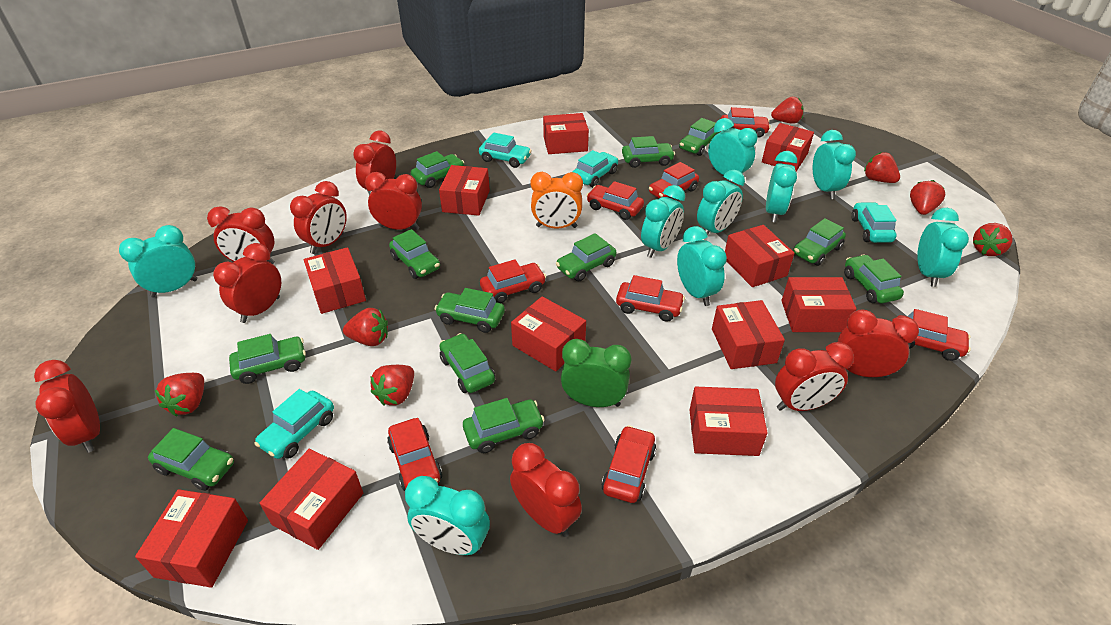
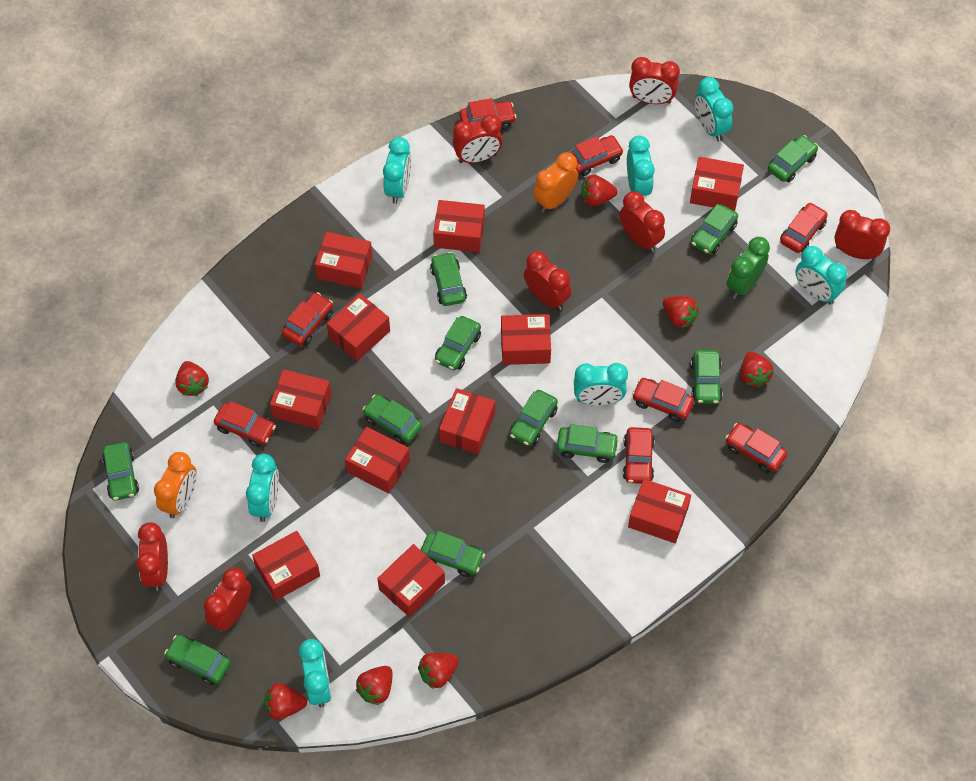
green car: [148,428,234,491] [229,334,306,384] [389,229,440,279] [411,151,464,188] [435,288,505,333] [439,333,495,393] [463,398,545,453] [556,233,616,281] [622,136,675,168] [679,118,720,156] [793,218,846,266] [844,254,904,303] = 12 -> [102,442,139,500] [164,635,231,685] [362,395,422,444] [421,531,485,577] [430,252,467,306] [435,316,481,371] [510,390,558,446] [557,424,619,463] [691,204,738,254] [691,350,723,404] [768,135,818,182] = 11
orange clock: [531,172,583,229] = 1 -> [154,452,197,518] [533,153,578,212] = 2
red clock: [34,360,100,453] [207,206,275,264] [213,243,281,323] [290,181,347,254] [353,131,396,196] [365,172,422,230] [510,443,582,537] [775,342,854,411] [837,309,919,378] = 9 -> [136,522,168,591] [204,568,251,632] [453,114,503,163] [524,251,571,310] [619,191,665,252] [629,57,680,104] [834,210,890,260] = 7
turquoise car: [254,389,334,459] [479,133,532,168] [573,150,619,187] [851,202,897,243] = 4 -> none = 0
turquoise clock: [119,225,197,298] [405,476,490,555] [641,185,685,258] [677,226,727,306] [697,170,745,235] [708,118,757,175] [766,151,797,223] [813,130,856,199] [917,208,969,287] = 9 -> [246,454,279,522] [299,639,332,707] [383,137,411,204] [574,363,628,406] [627,136,655,196] [695,77,733,142] [795,246,847,305] = 7

